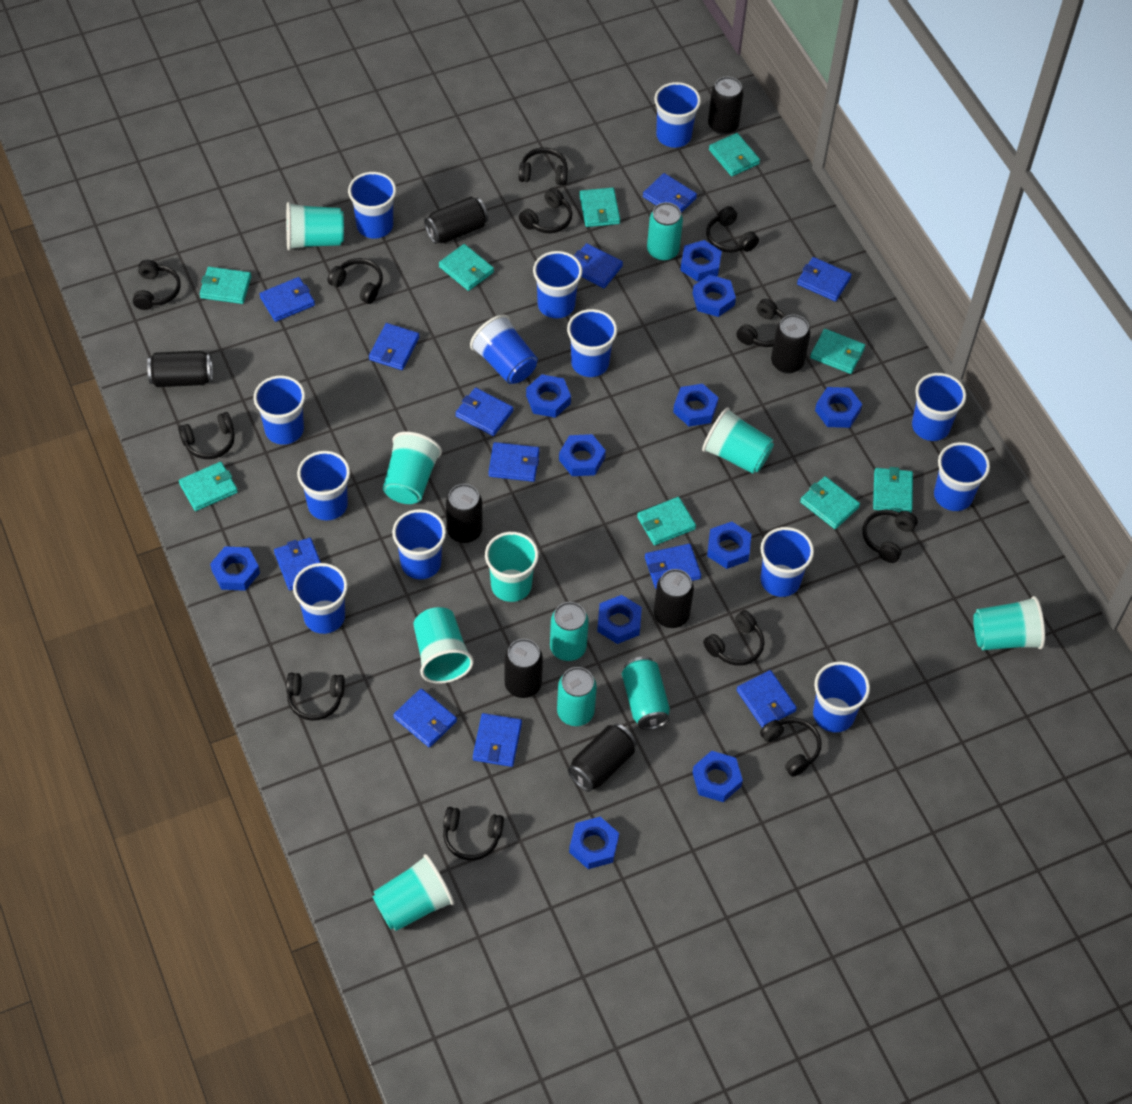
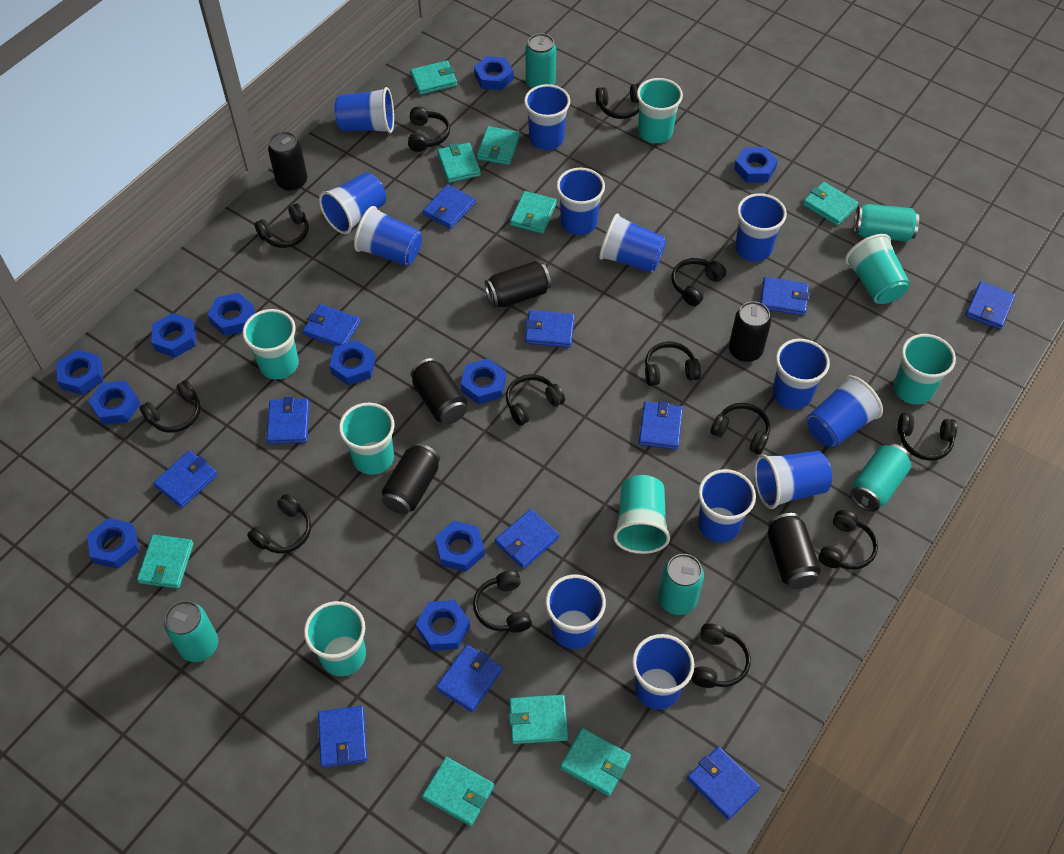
black can: [147,351,213,387] [424,197,488,244] [446,484,483,543] [504,639,543,698] [568,724,637,792] [654,569,694,628] [708,76,743,135] [771,315,811,374] = 8 -> [268,132,307,192] [382,443,440,515] [411,358,467,425] [485,261,551,308] [729,301,771,362] [768,513,821,589] = 6
black headphones: [133,260,181,310] [178,412,235,459] [286,673,345,721] [328,258,383,304] [443,807,504,861] [519,147,568,186] [519,188,572,233] [703,610,764,666] [706,206,759,253] [736,299,786,347] [760,717,821,777] [862,510,918,563] = 12 -> [140,380,201,433] [247,494,311,553] [254,203,309,248] [408,106,450,152] [473,570,532,633] [506,374,565,426] [596,83,641,119] [645,342,701,386] [671,258,726,306] [692,623,751,688] [711,403,770,455] [819,510,878,570] [897,413,957,461] = 13
turquoise can: [550,602,589,661] [557,667,597,726] [622,656,670,730] [647,202,683,261] = 4 -> [164,601,218,662] [526,33,556,89] [658,554,704,615] [850,443,911,512] [854,204,919,242] = 5

